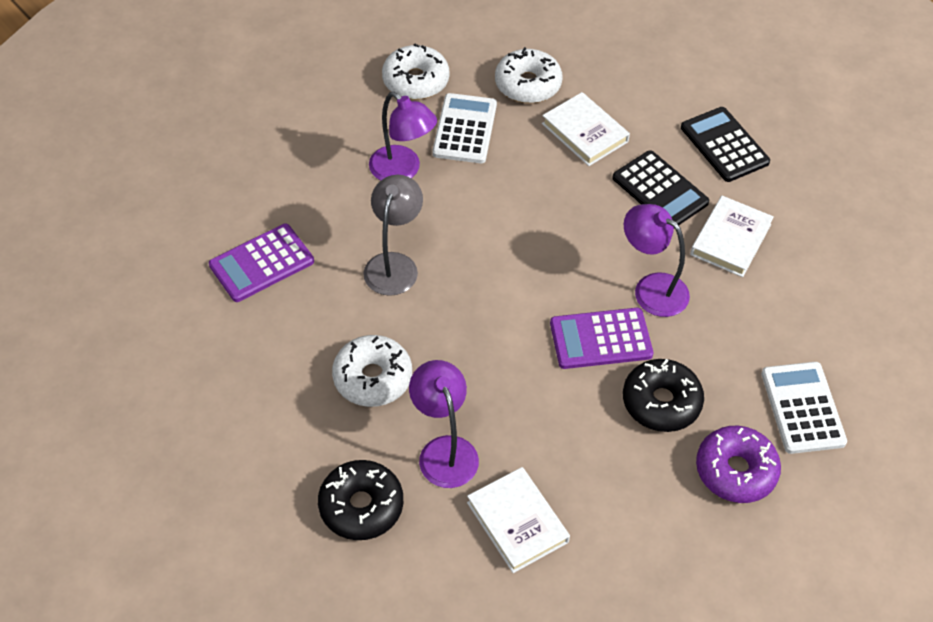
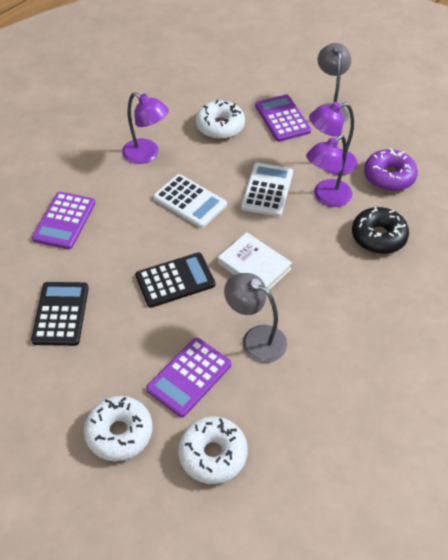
black donut: [318,460,403,540] [623,359,704,432] = 2 -> [352,207,409,254] = 1
grey lamp: [363,175,423,296] = 1 -> [224,273,287,363] [317,43,351,124] = 2
purple calculator: [209,224,314,302] [550,308,653,369] = 2 -> [32,192,95,249] [146,337,232,417] [255,94,311,142] = 3
white book: [467,467,570,573] [542,92,630,166] [690,196,774,277] = 3 -> [218,232,292,290] = 1

